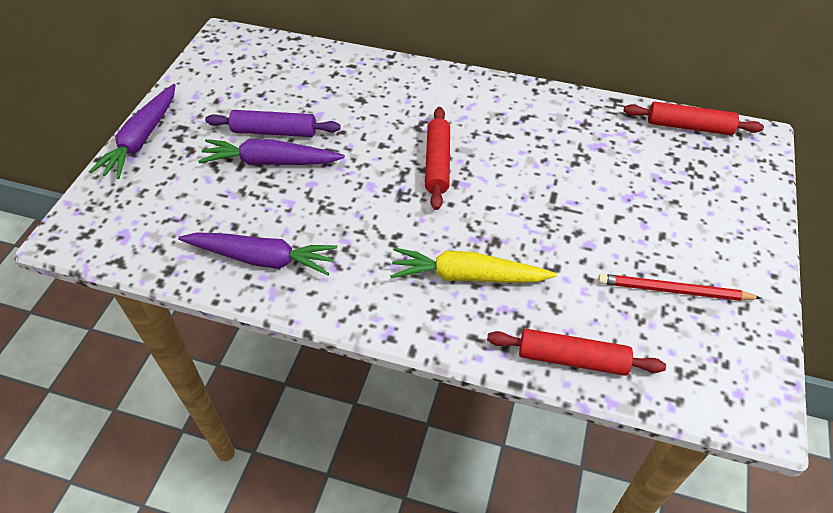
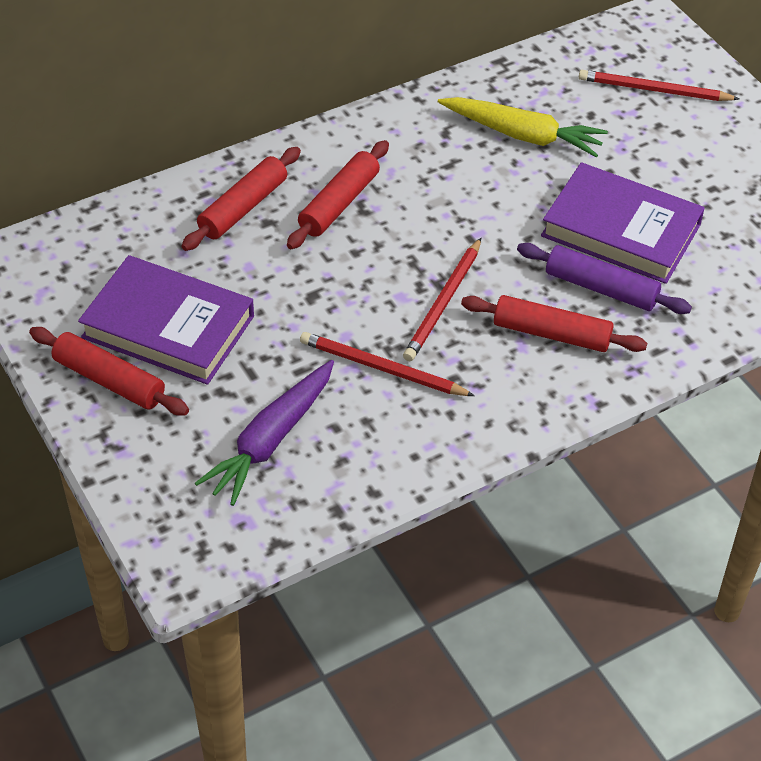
purple book: none = 0 -> [78,255,254,385] [541,162,705,284] = 2
purple carrot: [89,84,176,179] [178,232,337,275] [198,139,345,165] = 3 -> [195,360,334,506] = 1
red pencil: [598,274,761,301] = 1 -> [300,332,475,396] [403,238,481,361] [579,70,739,101] = 3
red rolling pin: [425,107,450,210] [487,329,666,376] [624,102,764,135] = 3 -> [29,327,189,416] [182,147,301,251] [287,140,389,249] [461,295,647,352] = 4

